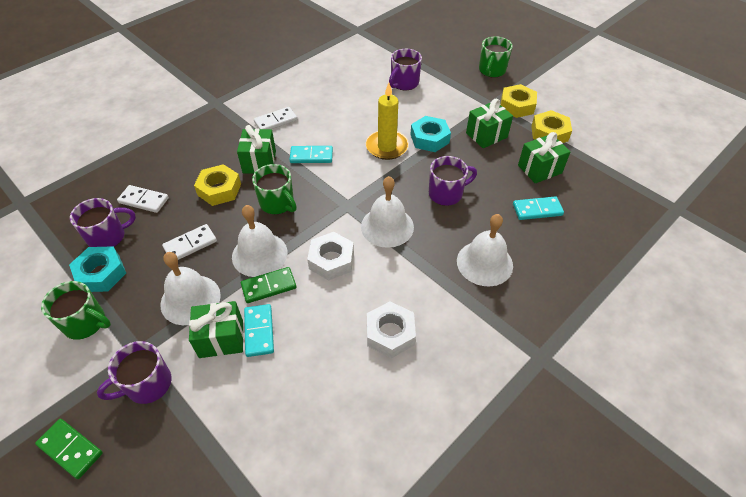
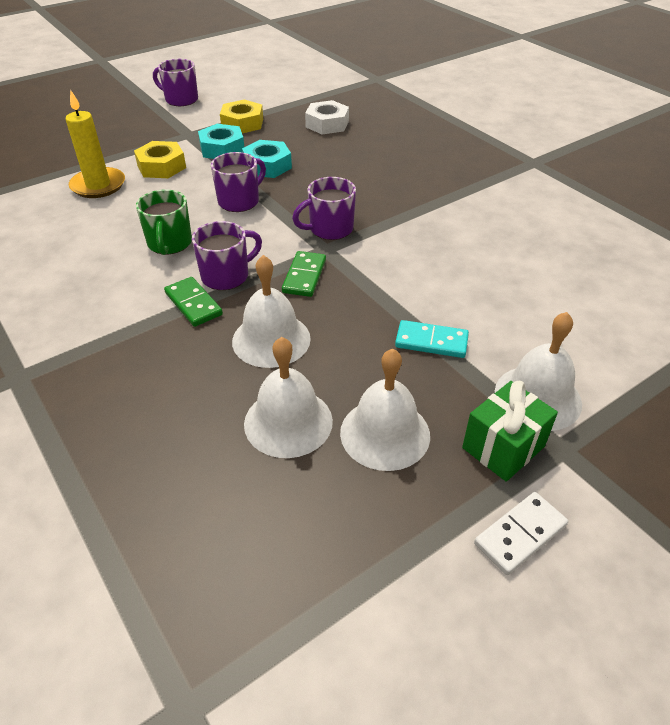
green gift: [189,301,244,358] [237,125,276,174] [466,99,513,148] [518,132,570,183] = 4 -> [462,381,558,482] = 1
green mug: [41,281,111,340] [252,164,297,214] [479,36,513,78] = 3 -> [136,189,192,255] = 1
turquoise domino: [244,304,274,357] [289,146,333,163] [513,196,564,220] = 3 -> [395,320,469,358] = 1
white domino: [117,185,169,213] [162,224,217,260] [254,107,297,129] = 3 -> [474,492,568,575] = 1
white nut: [307,232,354,281] [367,302,416,358] = 2 -> [305,100,349,135] = 1
yellow nut: [194,164,241,206] [501,84,537,118] [531,110,572,143] = 3 -> [134,141,186,178] [220,100,263,134] = 2

